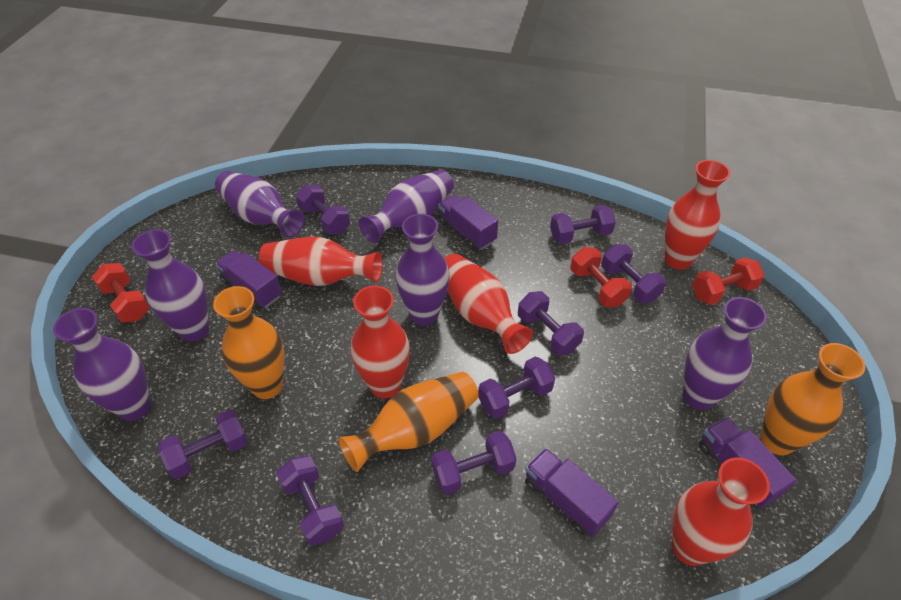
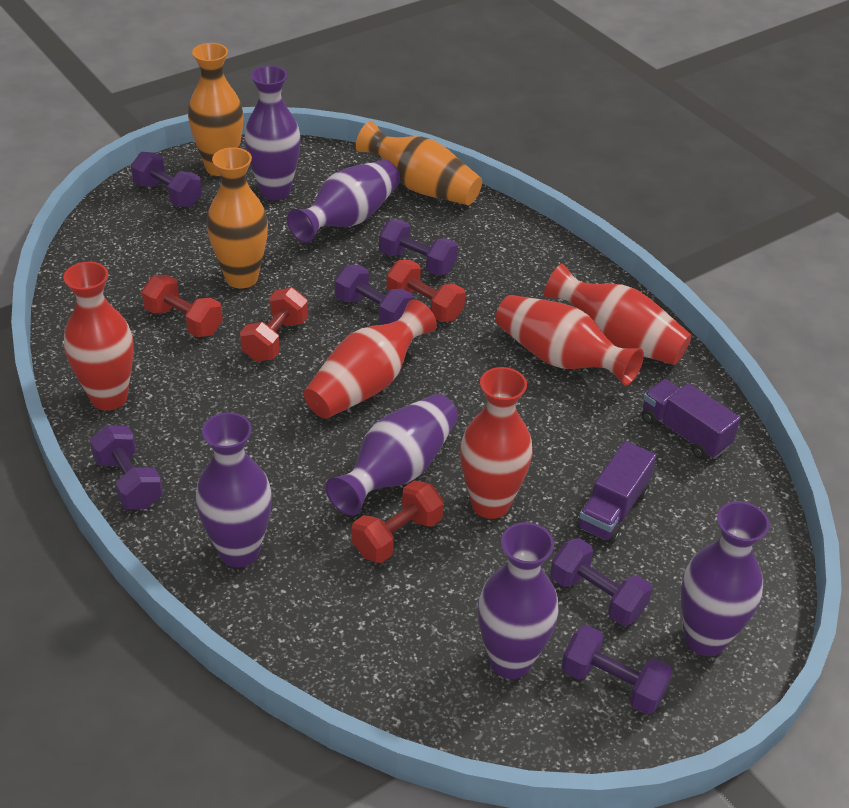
purple dumbbell: [158,409,248,479] [276,455,344,546] [296,185,350,235] [431,431,517,495] [478,357,555,419] [518,291,584,355] [550,205,616,244] [601,244,666,303] = 8 -> [90,425,163,509] [131,152,202,207] [335,265,413,324] [379,219,458,276] [550,538,652,626] [562,625,673,715] = 6
purple truck: [215,250,282,309] [438,195,498,250] [525,448,619,537] [699,417,797,508] = 4 -> [576,441,656,544] [642,379,741,459] = 2
red dumbbell: [92,263,150,323] [570,247,632,307] [692,257,765,305] = 3 -> [142,275,223,337] [240,287,308,362] [352,480,444,563] [387,260,465,322] = 4

